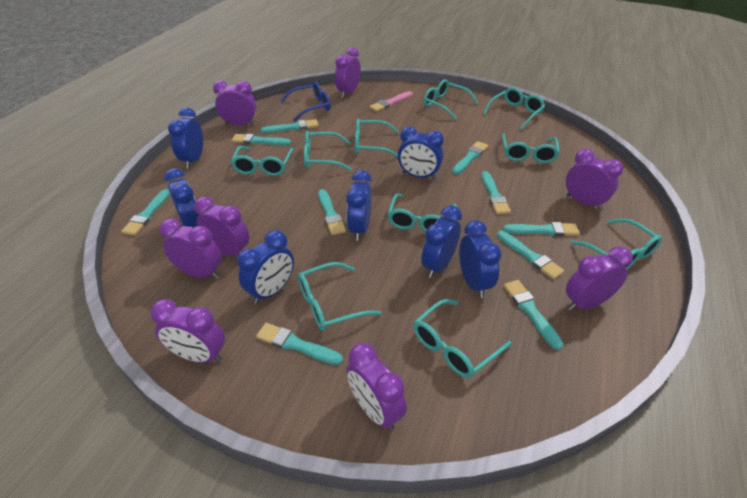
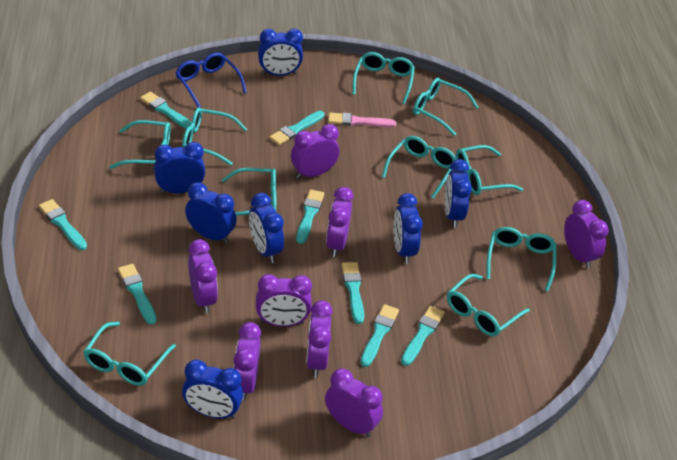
turquoise brush: [121,189,170,236] [232,134,291,145] [256,323,343,365] [261,119,318,133] [318,189,346,235] [452,141,488,174] [481,171,511,214] [497,231,564,279] [503,222,580,236] [504,280,563,350] = 10 -> [39,199,87,250] [118,264,157,325] [140,92,192,129] [269,111,325,145] [296,189,324,244] [342,262,364,324] [360,304,399,367] [401,306,445,366] = 8

